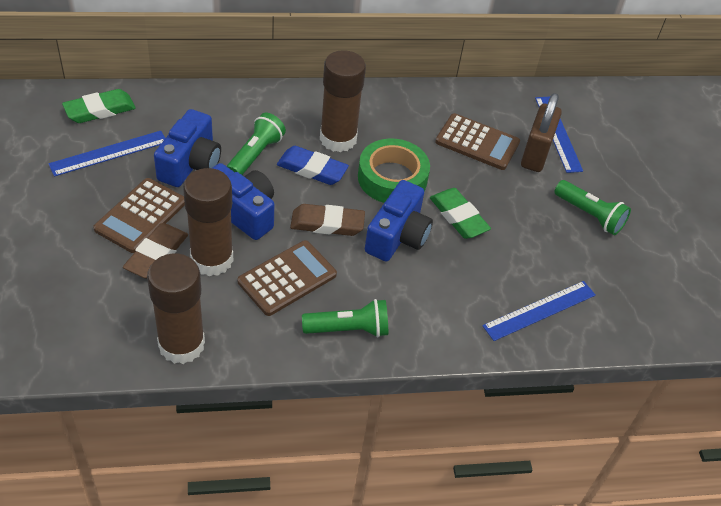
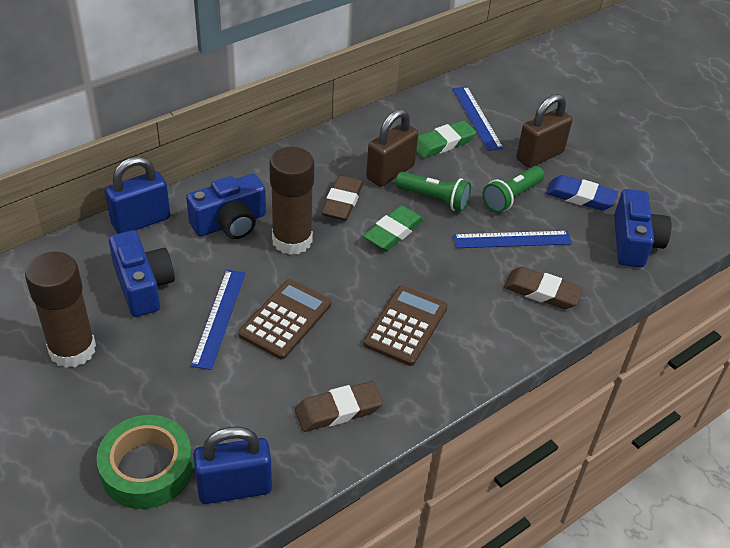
blue padlock: none = 0 -> [105,157,171,234] [193,426,272,504] = 2
brown calculator: [93,178,185,253] [238,240,337,316] [435,113,520,170] = 3 -> [238,279,331,359] [363,285,448,366] = 2
brown eraser: [123,223,188,279] [290,204,365,236] = 2 -> [295,381,383,432] [321,175,364,221] [504,267,583,309] = 3
brown glue stick: [147,253,205,364] [183,168,233,276] [320,50,366,152] = 3 -> [25,252,96,368] [269,147,315,255] = 2
brown padlock: [521,93,562,172] = 1 -> [366,109,418,187] [516,94,572,168] = 2
green flashlight: [227,113,286,175] [302,299,388,337] [554,180,631,235] = 3 -> [396,172,471,212] [482,166,544,213] = 2

